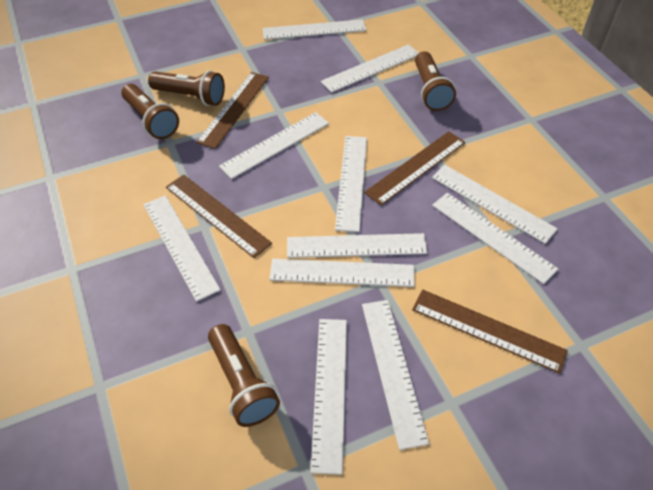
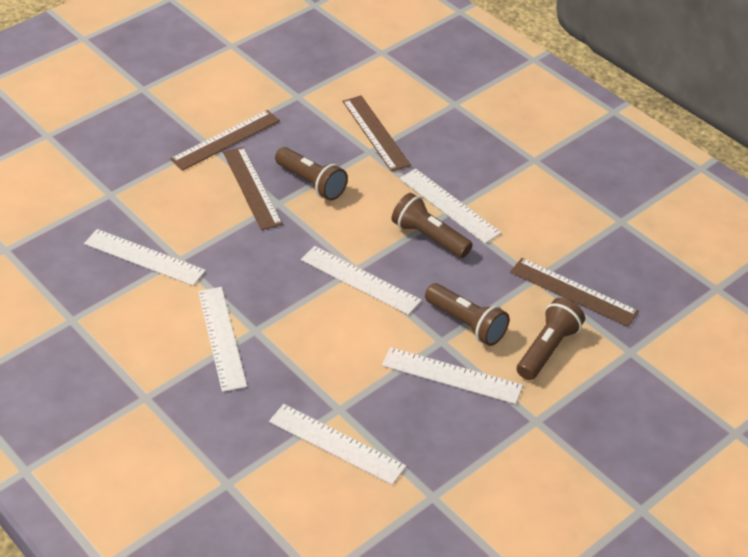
white ruler: [144,195,221,302] [219,112,329,179] [263,19,366,40] [269,259,415,287] [287,233,427,258] [311,319,347,475] [321,44,419,93] [335,136,367,232] [362,300,429,450] [432,165,558,244] [432,193,559,284] = 11 -> [84,229,206,286] [198,287,247,392] [269,404,406,485] [301,246,422,315] [382,347,523,404] [400,169,502,244] = 6

